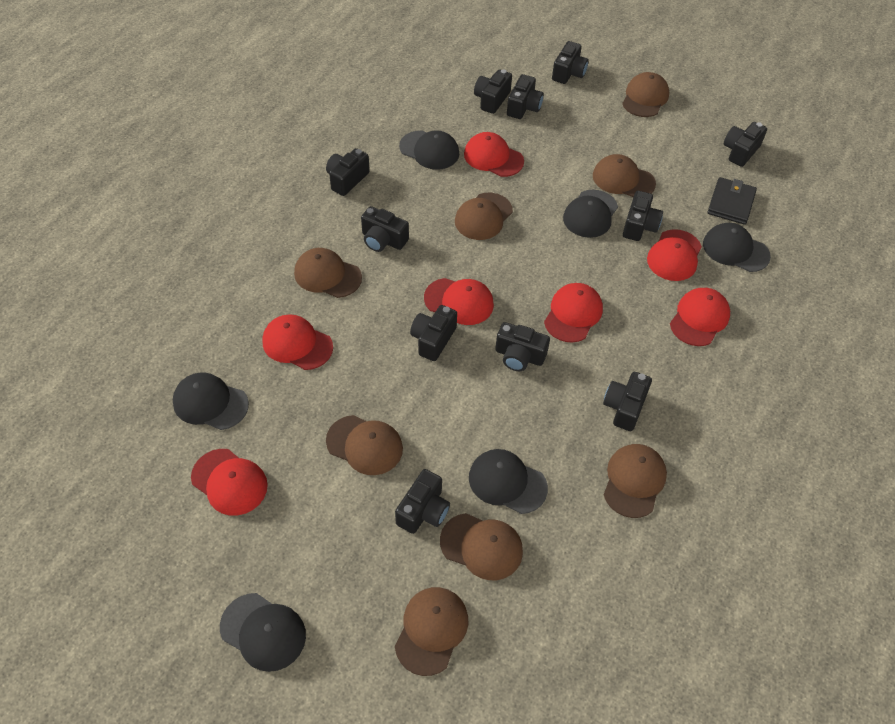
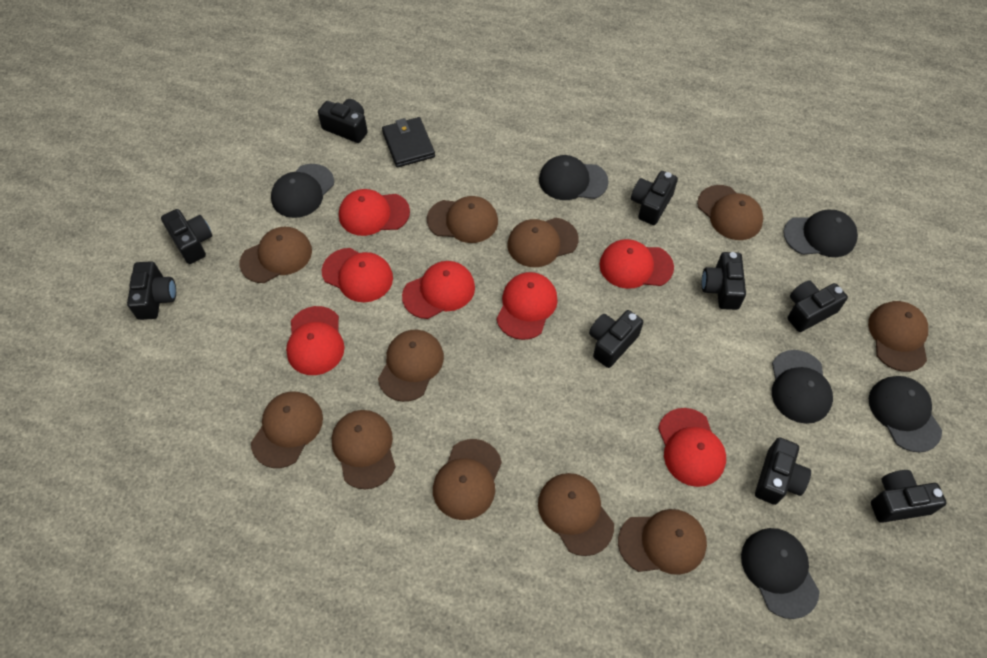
black camera: [326,148,370,196] [361,206,409,252] [395,469,450,534] [410,305,457,361] [474,69,512,114] [495,322,550,371] [507,74,544,119] [552,41,589,84] [603,372,652,431] [623,191,663,241] [724,122,767,167] = 11 -> [127,261,176,320] [161,209,213,264] [318,99,368,143] [589,310,643,368] [631,171,678,225] [702,252,746,310] [755,437,811,505] [788,280,848,332] [871,470,946,523] = 9
brown cap: [294,248,362,298] [326,415,403,475] [395,587,468,676] [440,513,523,580] [455,193,513,240] [593,154,656,197] [604,444,667,518] [622,72,669,117] = 8 -> [239,227,312,283] [251,392,323,468] [332,410,396,489] [378,330,444,402] [427,196,498,243] [433,439,502,520] [507,218,579,267] [538,473,614,556] [618,509,707,575] [697,185,763,240] [868,301,928,372] = 11

